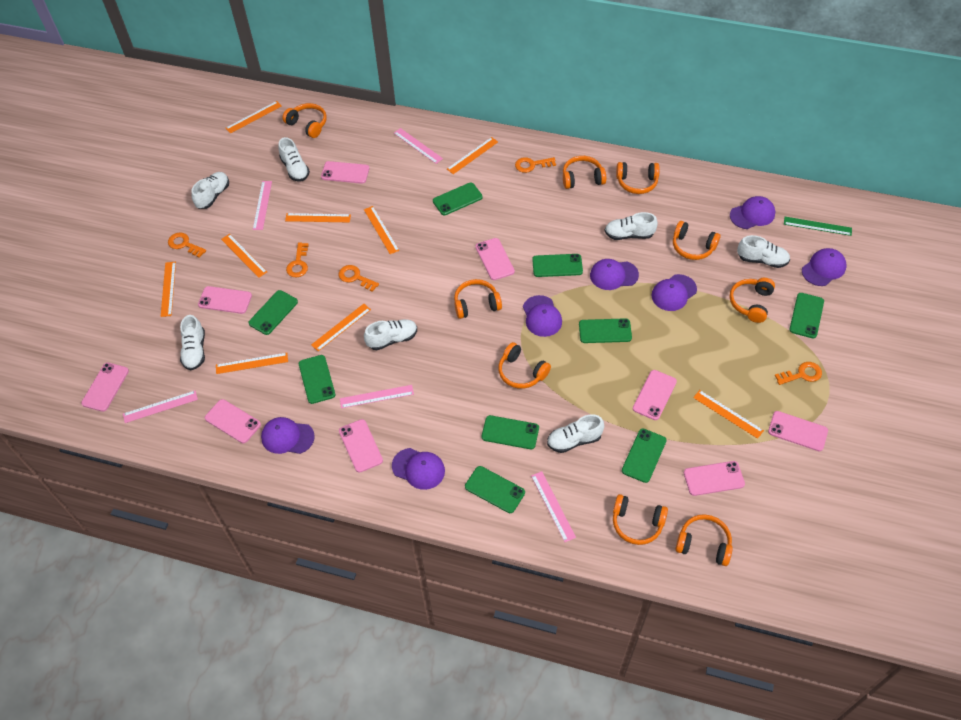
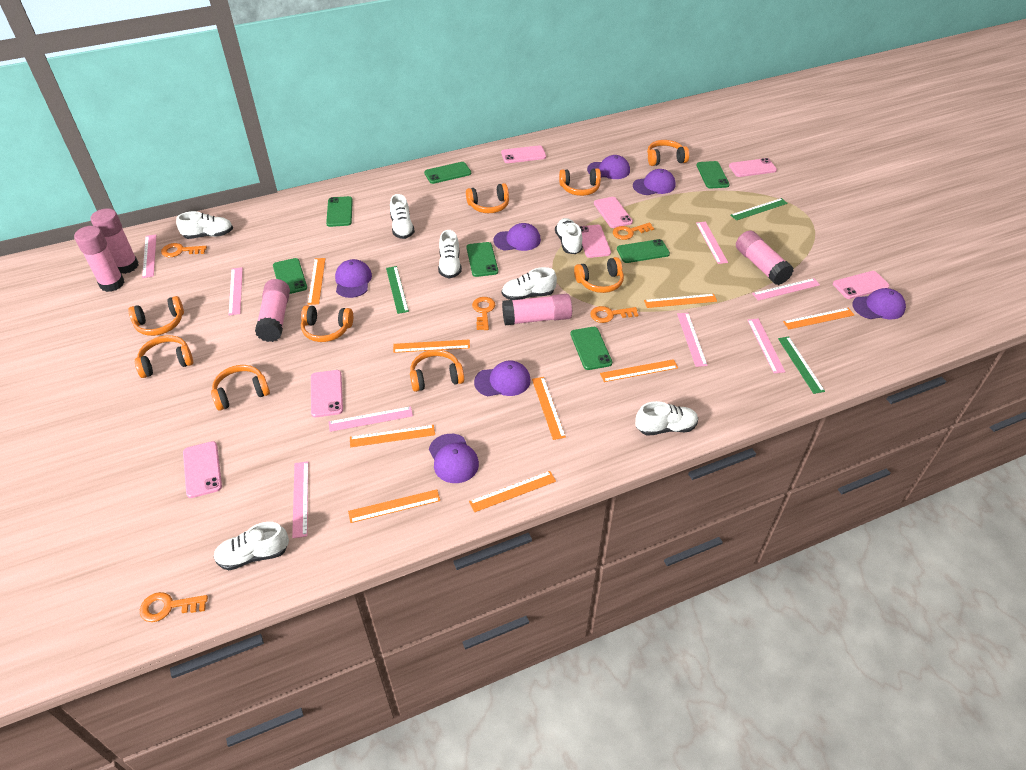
green phone: [248,290,298,335] [299,355,335,404] [433,183,483,215] [465,466,525,513] [482,415,539,449] [532,254,583,277] [579,318,632,343] [622,429,667,483] [789,293,824,339] = 9 -> [273,258,307,294] [326,196,353,227] [424,162,471,184] [466,242,498,277] [570,327,612,370] [617,239,670,263] [696,161,730,189] = 7
green ruler: [784,217,852,236] = 1 -> [386,266,409,314] [731,198,788,220] [778,336,825,394] = 3
pink glue stick: none = 0 -> [74,226,125,292] [90,208,139,274] [255,279,290,342] [502,294,572,325] [736,230,793,285] = 5
pink phone: [81,363,129,412] [198,286,252,314] [205,399,261,443] [321,161,369,184] [339,419,383,473] [475,238,515,280] [633,370,677,420] [684,461,745,496] [768,411,828,451] = 9 -> [183,441,222,498] [311,370,343,417] [501,145,546,163] [579,225,611,258] [594,197,633,228] [729,158,777,177] [833,271,890,299] = 7
pink ruler: [123,391,198,423] [253,181,272,230] [340,385,414,408] [394,128,443,164] [531,471,576,542] = 5 -> [142,234,156,278] [229,267,243,315] [292,461,308,538] [329,406,413,432] [677,313,708,367] [696,222,728,264] [748,318,785,373] [752,278,820,301] = 8

